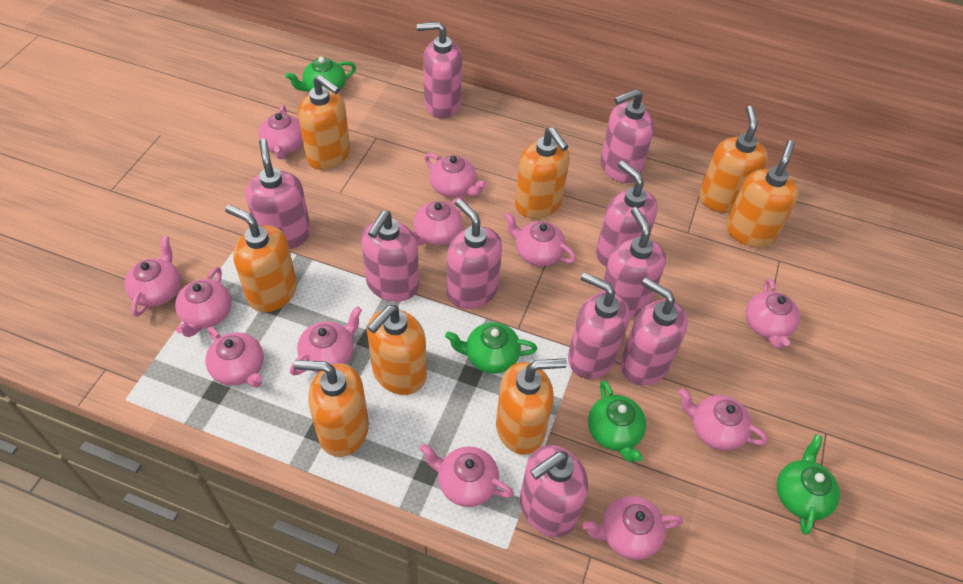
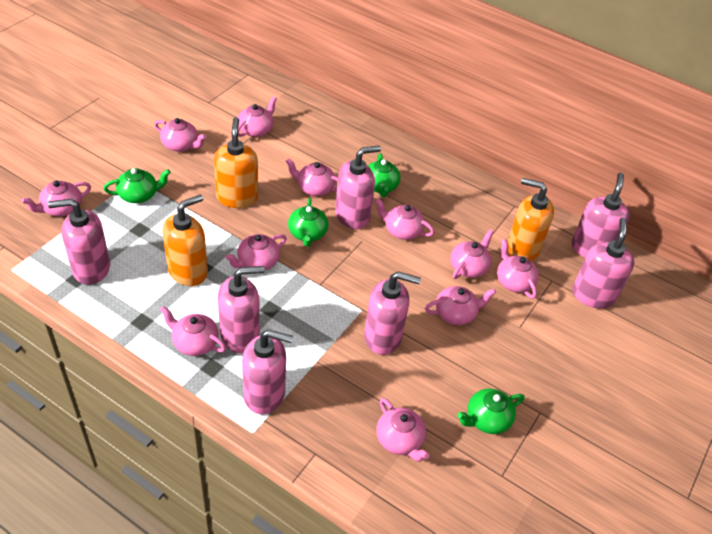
orange soap dispenser: [225,205,297,312] [293,360,369,457] [298,75,350,170] [367,305,427,395] [496,358,567,455] [515,127,570,219] [699,106,768,213] [726,140,799,248] = 8 -> [162,194,208,286] [214,117,258,208] [507,178,554,261] = 3
pink soap dispenser: [246,138,311,249] [361,211,419,302] [417,22,462,118] [447,199,502,309] [520,445,588,537] [568,272,630,379] [596,161,658,267] [600,89,654,183] [600,207,666,318] [621,278,688,386] = 10 -> [48,199,110,285] [218,266,265,353] [242,329,293,414] [335,145,381,229] [364,272,421,355] [572,173,630,258] [573,218,634,309] = 7
pink teapot: [124,236,181,317] [175,267,231,337] [205,327,264,387] [259,105,303,159] [290,306,362,375] [412,197,466,245] [419,444,514,507] [424,153,487,197] [504,212,576,266] [582,496,683,560] [679,388,768,451] [746,278,800,349] = 12 -> [21,180,91,216] [154,118,206,152] [160,306,226,356] [226,234,287,270] [238,96,277,137] [285,158,338,196] [375,198,434,240] [376,398,429,462] [425,286,496,325] [450,229,494,279] [497,239,539,299] = 11

